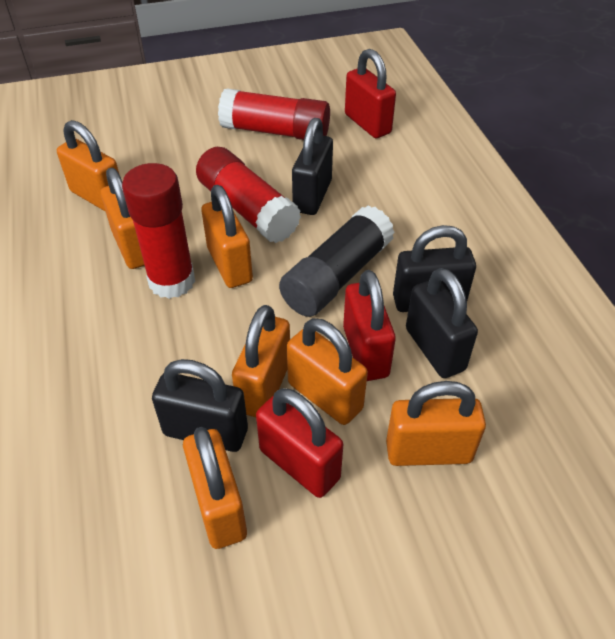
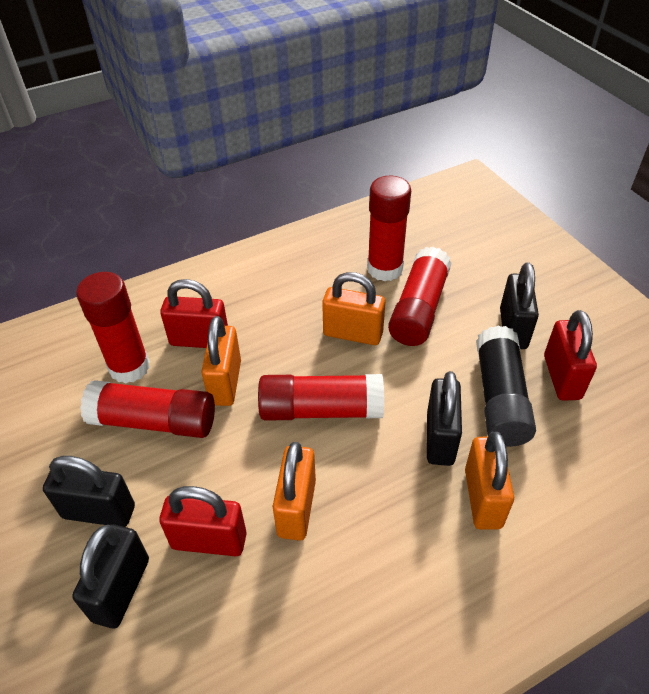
orange padlock: [57,120,119,212] [101,168,145,269] [183,427,247,549] [201,185,253,288] [232,305,290,417] [287,318,368,425] [386,381,486,466] = 7 -> [201,316,241,406] [273,442,316,541] [322,272,385,345] [465,432,514,530] = 4
red glue stick: [122,163,195,299] [196,147,301,243] [218,88,330,140] = 3 -> [76,272,150,384] [80,380,215,438] [258,374,384,421] [367,176,411,281] [388,247,452,346] = 5

